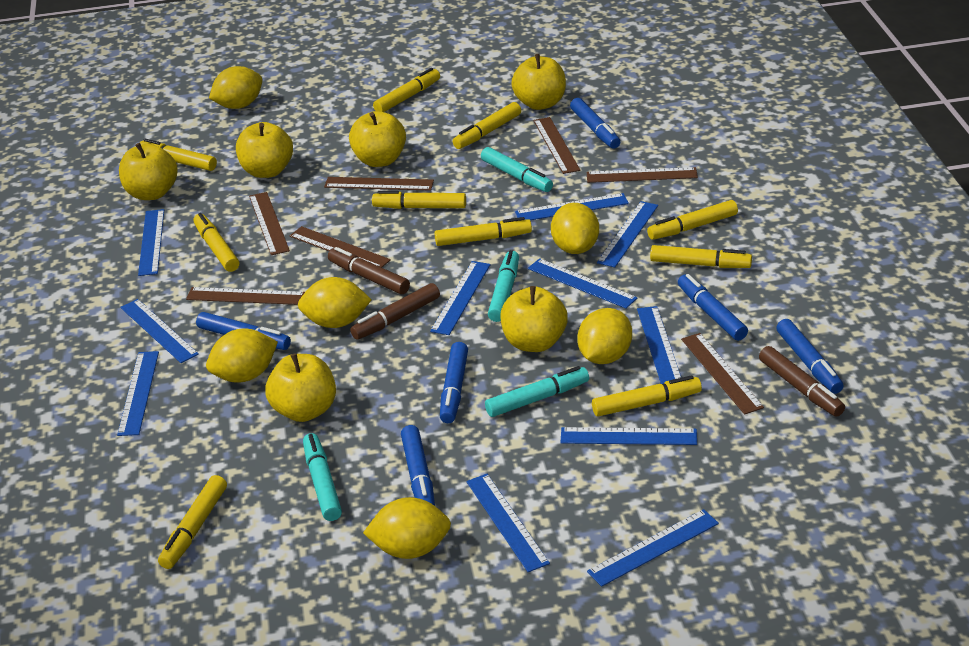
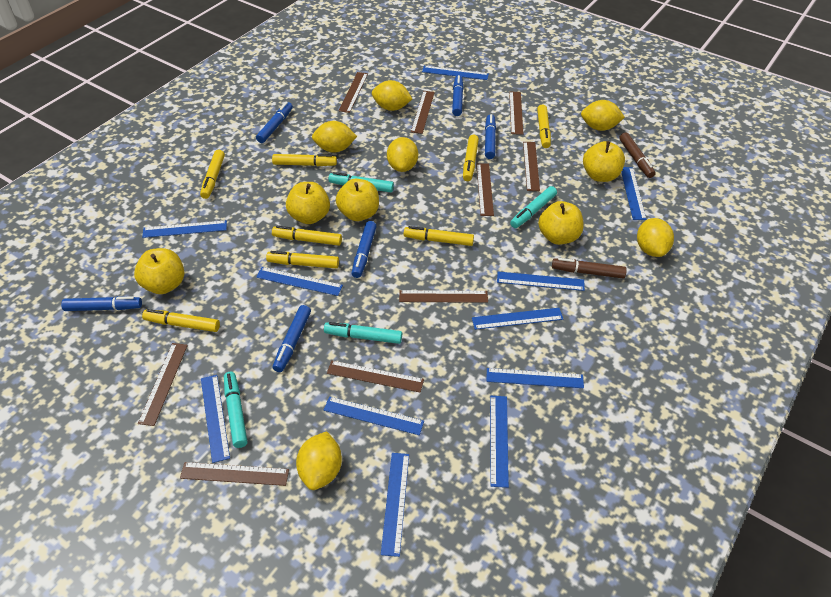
brown marker: [328,247,410,294] [350,283,440,340] [759,346,845,417] = 3 -> [552,258,627,278] [619,132,655,178] = 2
brown ruler: [186,287,305,305] [249,192,290,255] [290,226,391,267] [324,177,434,191] [534,117,580,174] [587,167,698,183] [681,333,764,415] = 7 -> [138,343,188,426] [180,462,289,486] [327,360,424,392] [339,72,368,113] [399,290,488,303] [411,91,435,134] [476,163,494,216] [509,92,523,135] [523,142,540,191] = 9
yellow apple: [119,143,178,200] [236,122,293,178] [265,353,336,422] [349,111,406,167] [500,286,568,352] [511,54,566,110] = 6 -> [134,248,184,294] [286,182,330,224] [336,179,379,221] [538,201,584,245] [583,141,625,182] = 5
yellow marker: [140,139,217,171] [158,475,227,569] [194,213,239,272] [372,191,466,209] [373,68,440,112] [435,217,532,246] [453,102,521,149] [592,375,702,417] [647,200,738,240] [650,245,752,268] = 10 -> [142,309,220,332] [200,150,225,199] [266,251,339,268] [272,154,337,166] [272,226,342,246] [404,226,474,246] [463,135,479,181] [537,104,551,148] = 8

